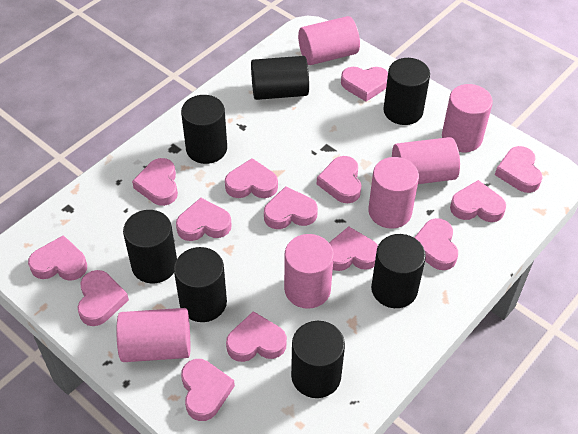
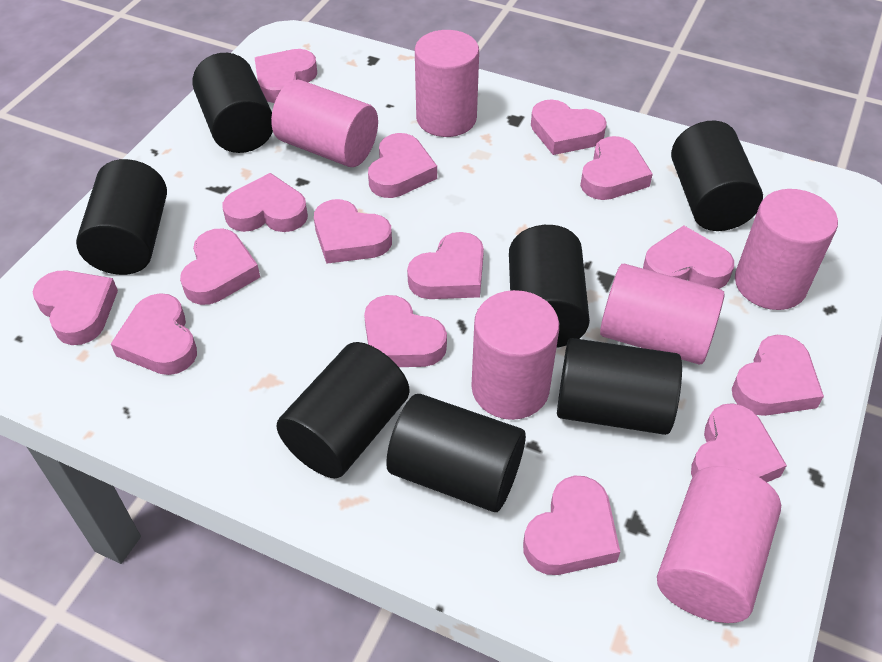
pink heart: [28,235,87,281] [77,270,129,326] [132,158,178,206] [176,198,232,241] [181,359,235,421] [225,158,278,198] [226,311,287,362] [264,186,318,229] [317,156,361,203] [329,226,378,271] [341,67,388,102] [414,218,458,270] [450,180,506,222] [495,146,542,193] = 14 -> [33,270,118,345] [111,293,197,375] [180,229,260,305] [222,173,308,232] [255,49,317,103] [314,199,392,264] [364,295,447,367] [368,133,437,198] [407,232,484,299] [523,476,620,575] [531,100,607,155] [580,136,653,200] [643,225,734,289] [691,403,787,482] [732,335,824,416] = 15

